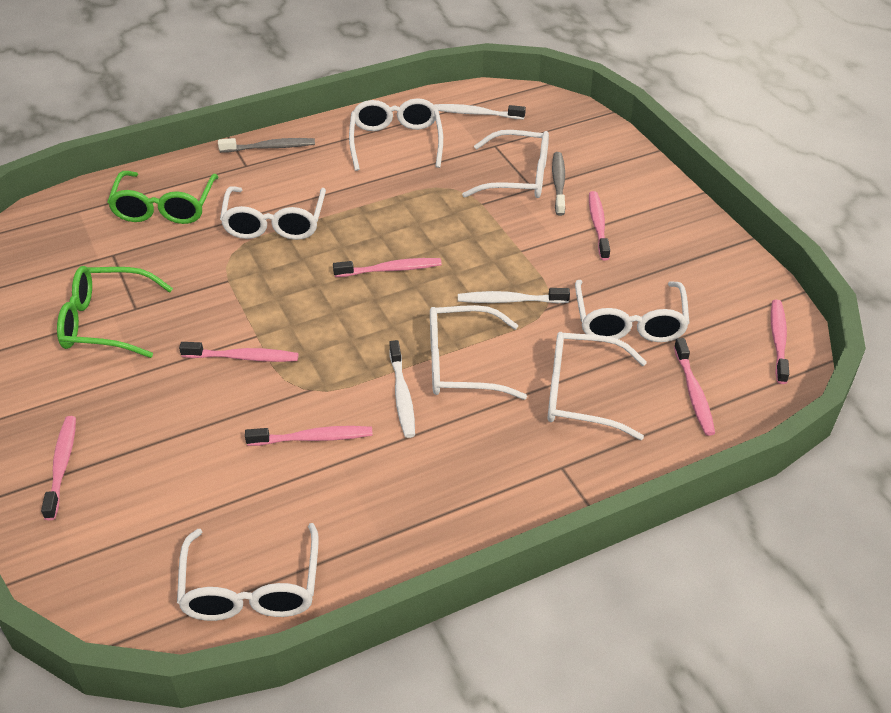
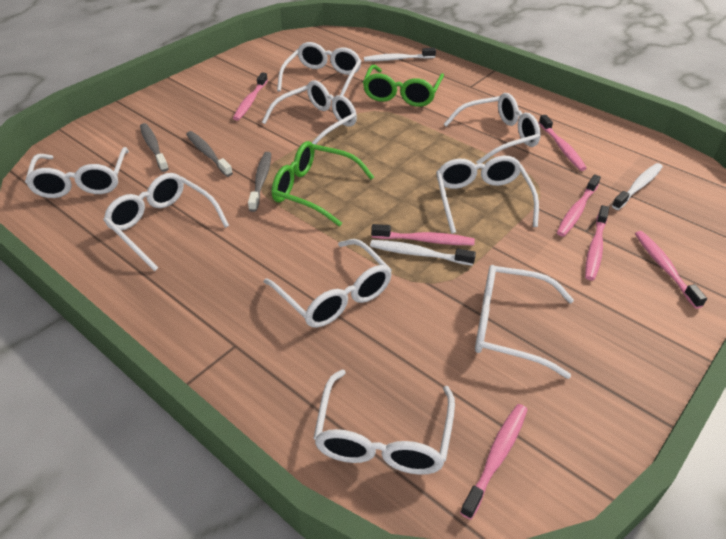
grey toothbrush: [218,138,315,153] [552,152,565,216] = 2 -> [140,123,169,172] [186,131,233,177] [248,152,271,212] = 3
white glasses: [177,523,319,621] [220,186,326,240] [349,98,443,171] [430,305,527,400] [462,130,549,198] [548,332,647,440] [575,280,690,342] = 7 -> [25,147,129,198] [103,173,229,271] [262,80,357,145] [264,239,392,328] [277,42,361,96] [314,369,455,475] [436,156,539,234] [444,93,541,164] [475,265,574,379] = 9

